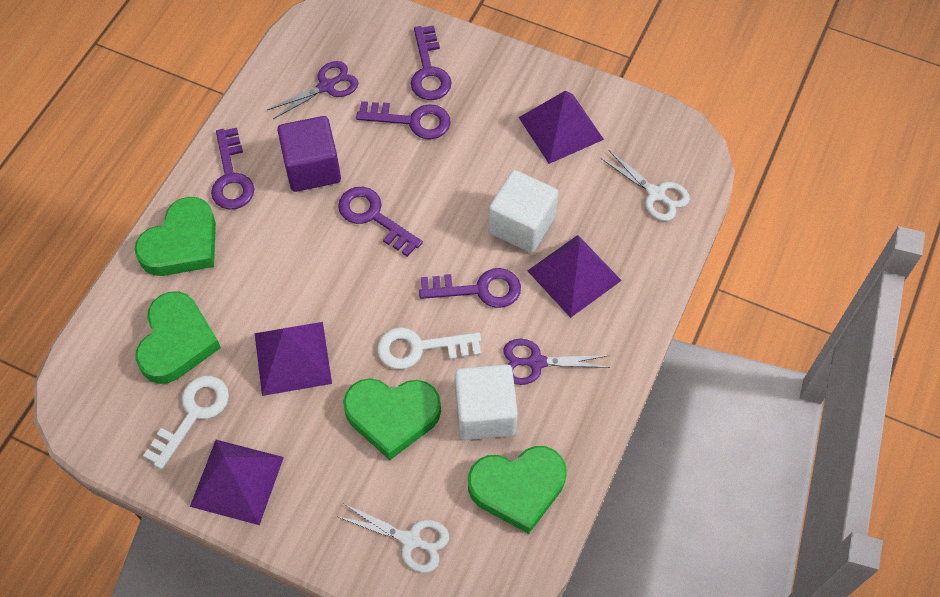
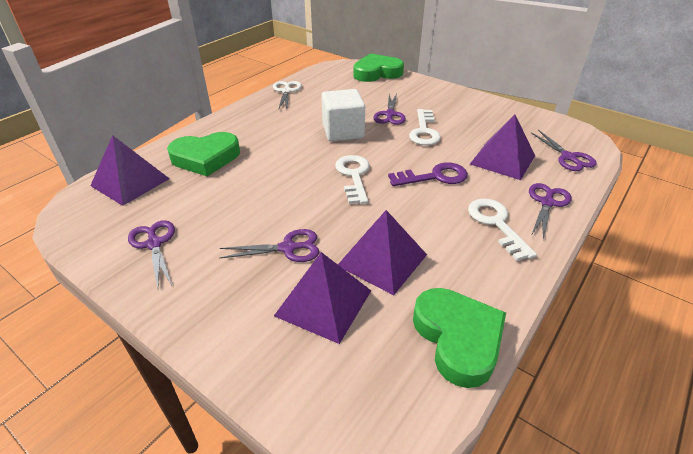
green heart: [134,197,216,276] [135,291,221,384] [343,378,441,460] [468,446,567,534] = 4 -> [167,132,240,176] [353,53,404,82] [413,288,506,388] = 3
purple cube: [277,116,341,192] = 1 -> none = 0
purple key: [211,128,254,210] [338,187,423,257] [356,101,451,139] [411,26,452,100] [419,268,521,308] = 5 -> [388,162,468,186] = 1
purple scissors: [267,61,358,119] [503,339,610,385] = 2 -> [128,220,175,288] [219,229,319,262] [373,94,406,125] [529,183,571,240] [531,130,597,171] = 5
white cube: [455,364,518,440] [488,170,558,253] = 2 -> [321,89,365,141] = 1
white key: [143,376,229,469] [377,328,481,369] = 2 -> [335,155,370,204] [409,109,441,145] [468,198,537,261] = 3
white scissors: [338,504,449,573] [601,150,690,221] = 2 -> [273,81,302,110] = 1

